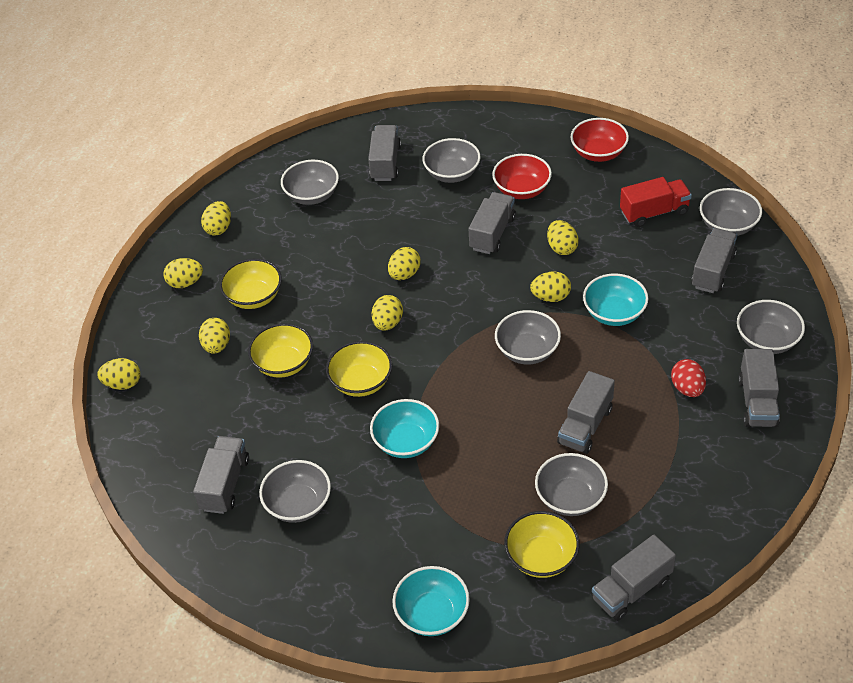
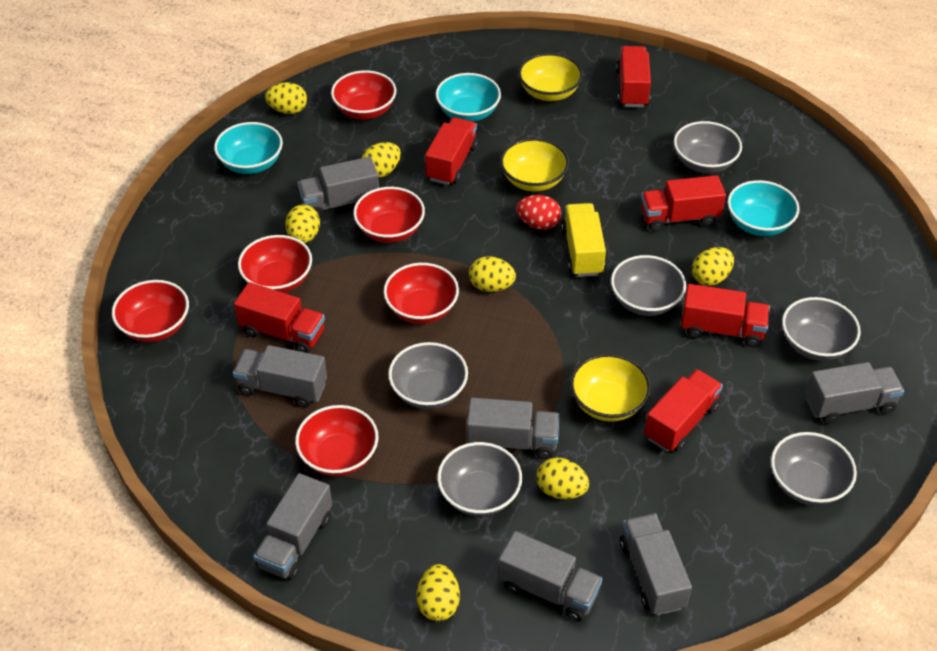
grey bowl: [259,460,331,523] [281,160,339,205] [423,138,480,183] [495,310,561,365] [535,453,608,516] [700,188,762,236] [737,300,805,354] = 7 -> [388,342,468,409] [437,442,522,516] [611,255,686,316] [674,121,742,173] [771,432,857,505] [782,297,861,361] = 6
red bowl: [492,154,552,199] [571,118,629,162] = 2 -> [112,280,189,342] [238,235,312,293] [295,405,378,476] [331,70,396,119] [353,187,425,243] [383,263,459,324] = 6
red truck: [620,177,692,227] = 1 -> [234,282,325,353] [425,117,478,185] [616,46,651,107] [641,175,726,232] [644,369,723,452] [681,284,770,347] = 6
yellow bowl: [219,259,282,309] [248,323,313,378] [326,341,392,397] [504,511,580,578] = 4 -> [500,138,569,191] [518,53,583,101] [570,354,651,422] = 3
yellow egg: [97,358,140,390] [163,258,203,288] [199,318,230,354] [201,201,231,236] [372,295,403,330] [388,247,421,280] [530,271,571,302] [547,220,579,255] = 8 -> [265,82,307,114] [285,204,320,244] [361,142,401,178] [417,564,460,621] [469,256,516,292] [536,457,589,499] [692,247,734,286] = 7
yellow truck: none = 0 -> [561,203,606,277] = 1

